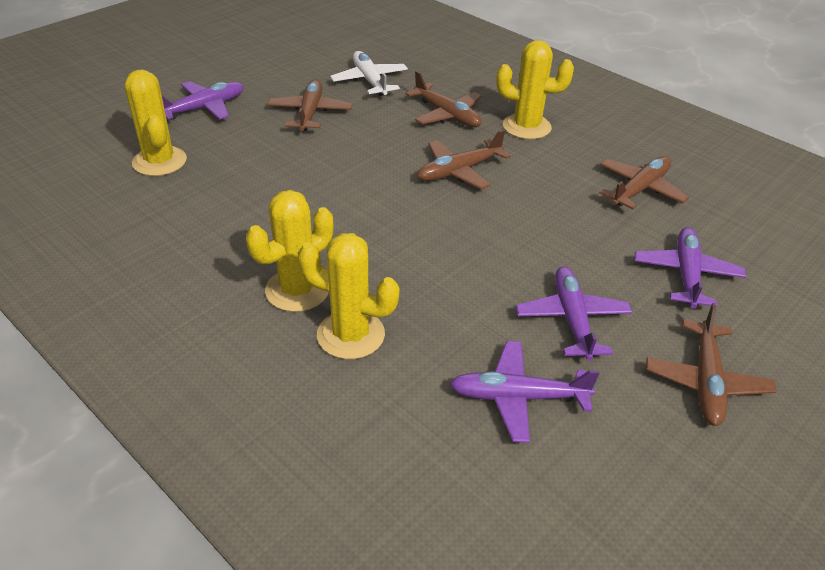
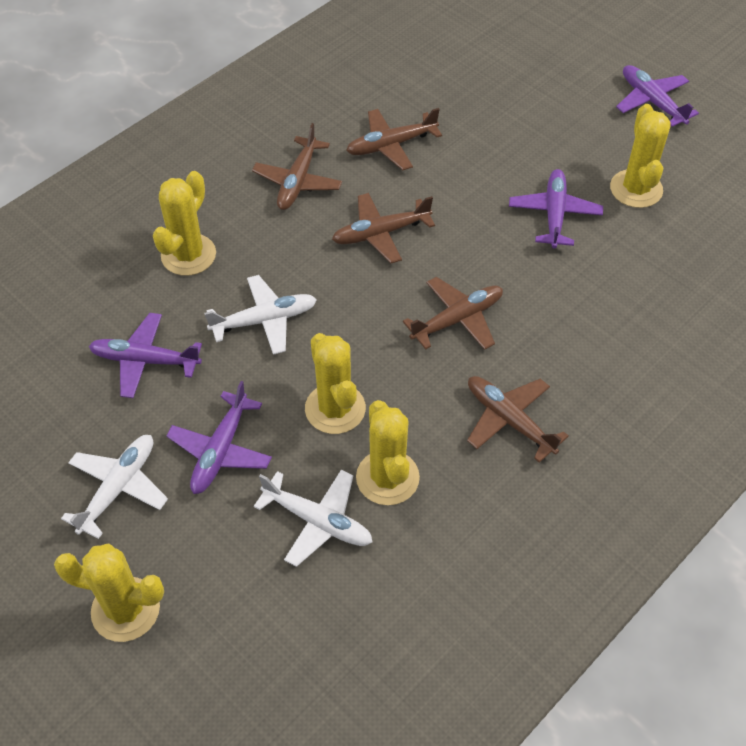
white plane: [330,51,408,96] = 1 -> [61,435,168,539] [204,275,317,355] [254,470,372,567] = 3
yellow cactus: [125,70,187,176] [246,190,333,312] [298,233,399,359] [497,40,574,139] = 4 -> [54,543,164,642] [153,171,216,276] [305,333,366,434] [356,400,420,505] [610,104,671,208] = 5

